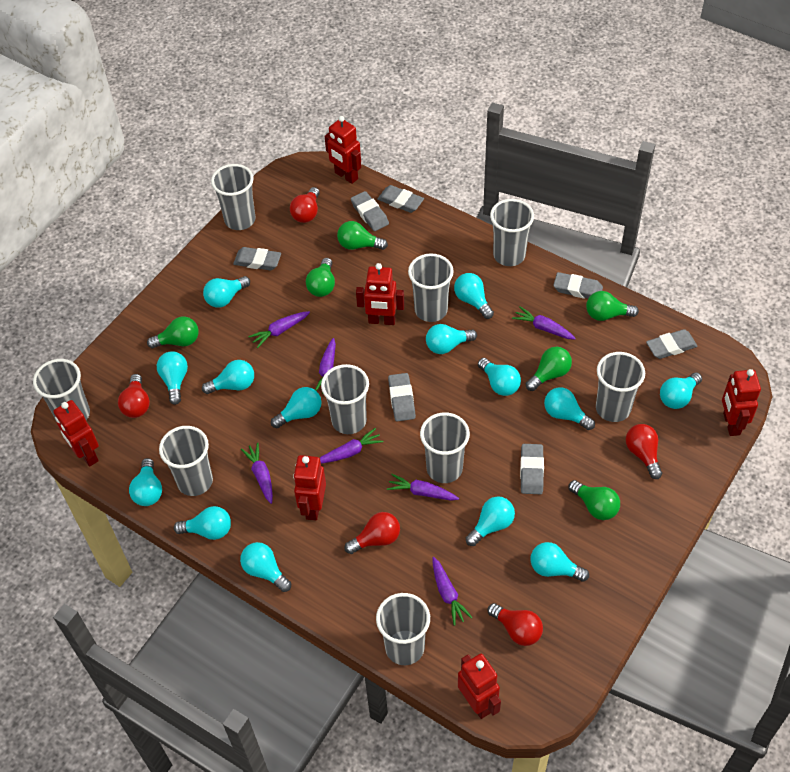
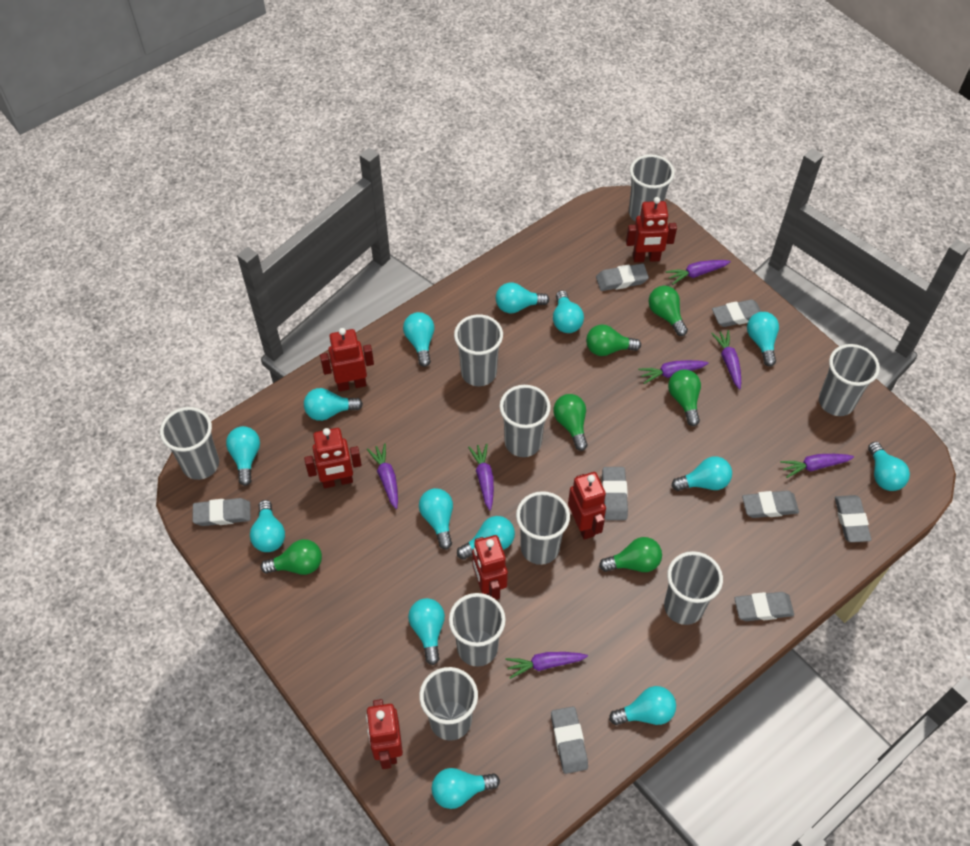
grey eraser: [233,247,281,270] [351,191,389,231] [377,185,424,213] [388,373,416,421] [520,444,544,494] [553,272,603,299] [646,329,697,359] = 7 -> [193,498,251,526] [551,706,588,774] [596,263,649,291] [602,467,628,520] [712,299,761,327] [734,592,794,621] [742,491,799,518] [835,495,871,542] = 8
red light bulb: [118,374,150,418] [290,187,320,223] [344,512,400,554] [488,603,543,646] [626,424,662,479] = 5 -> none = 0

